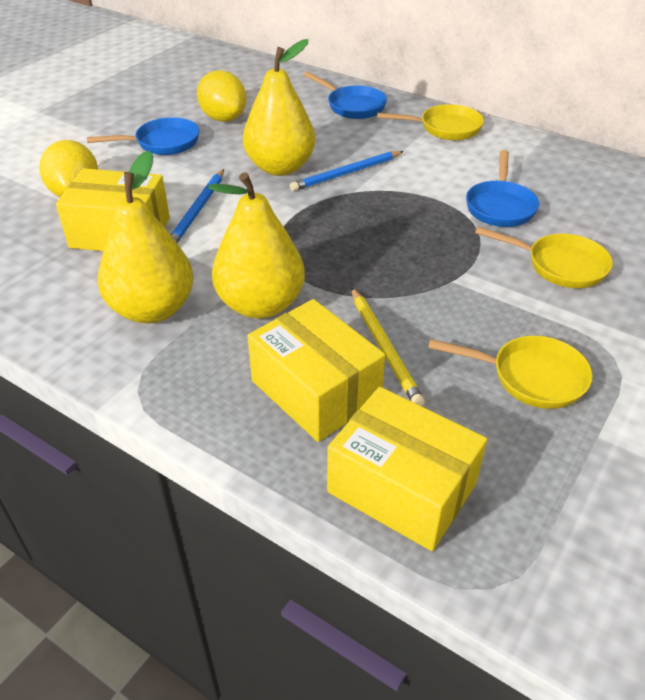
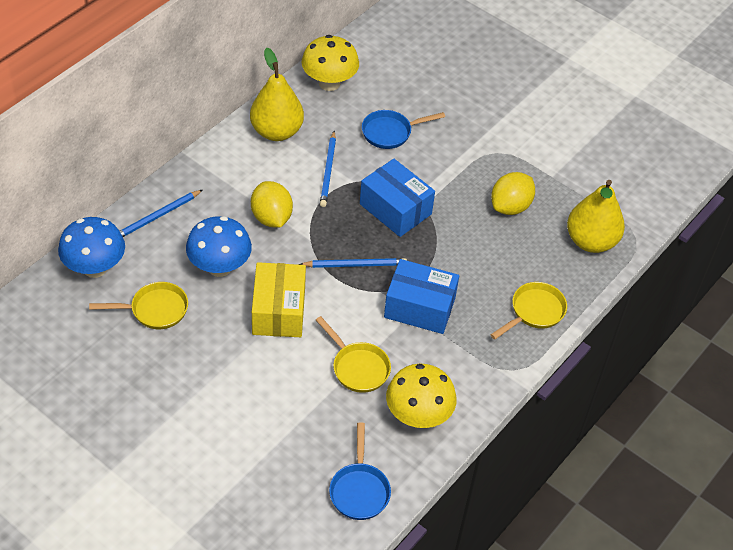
blue box: none = 0 -> [360,159,435,237] [384,259,459,334] = 2
blue mushroom: none = 0 -> [58,217,125,278] [186,216,252,277] = 2
blue pan: [87,117,199,155] [304,72,387,119] [466,150,539,227] = 3 -> [329,422,391,520] [362,110,445,149] = 2
blue pencil: [171,169,224,243] [290,151,404,191] = 2 -> [120,190,202,237] [299,258,407,268] [320,131,336,207] = 3
yellow box: [56,168,170,251] [247,299,385,442] [327,387,487,551] = 3 -> [252,262,306,337] = 1
yellow mushroom: none = 0 -> [302,35,359,91] [386,364,457,428] = 2
yellow pear: [98,151,194,323] [209,172,305,319] [243,39,315,176] = 3 -> [250,48,304,141] [567,180,625,253] = 2
yellow pencil: [351,288,425,406] = 1 -> none = 0

